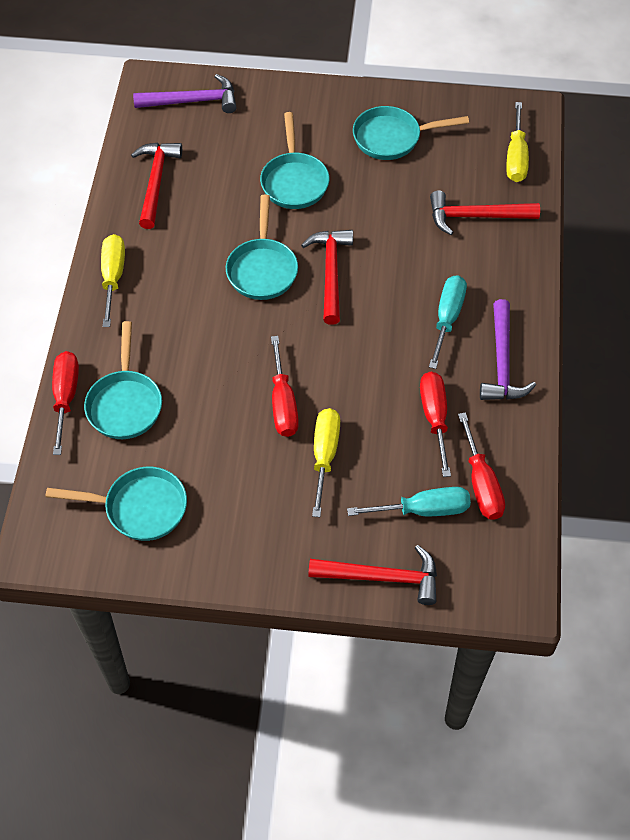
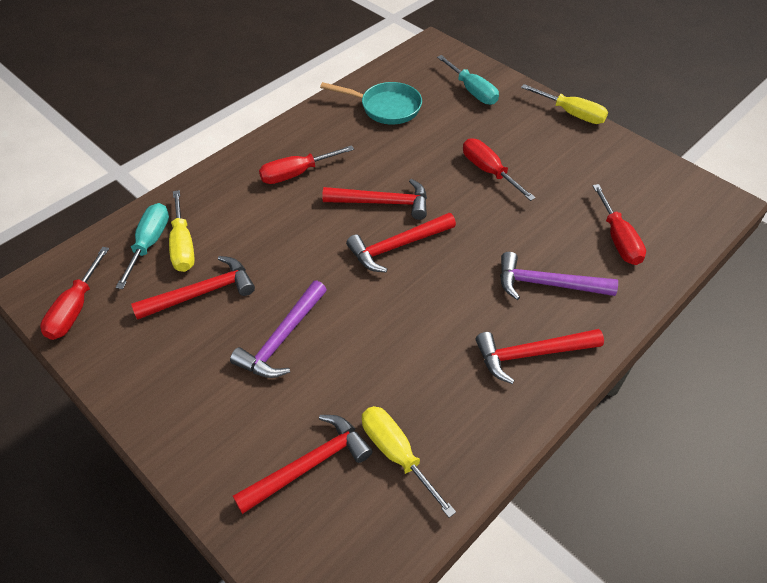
red hammer: [131,143,182,229] [301,230,353,325] [308,545,437,605] [430,190,540,235] = 4 -> [131,256,255,320] [233,415,373,514] [322,179,427,220] [346,213,456,272] [476,329,604,384] = 5
turquoise pan: [45,467,187,541] [84,321,162,439] [226,195,298,300] [260,112,329,209] [353,106,469,160] = 5 -> [320,82,422,125] = 1

